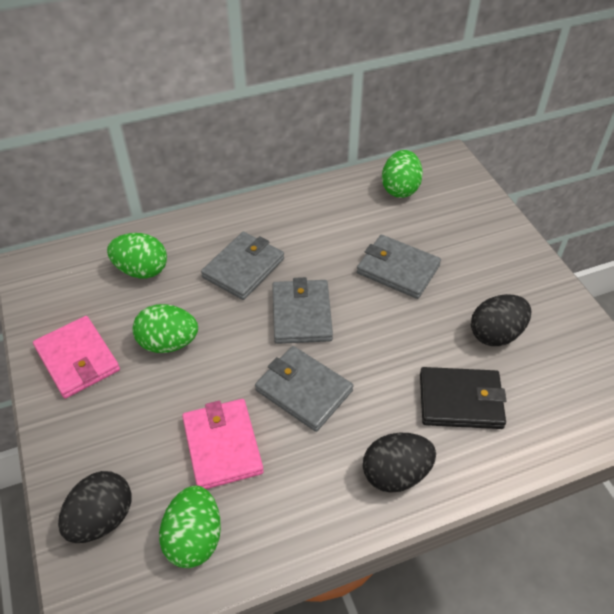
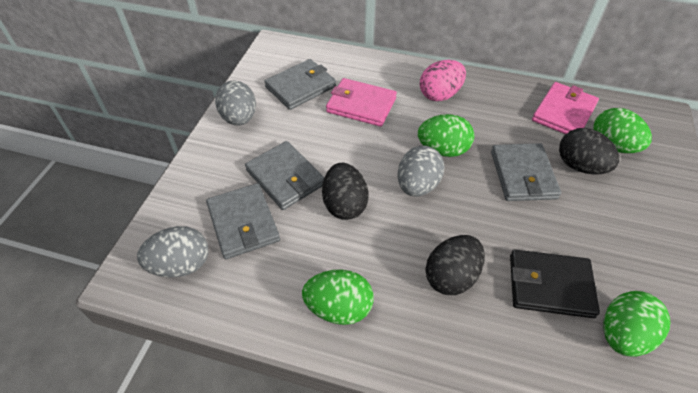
grey egg: none = 0 -> [137,226,208,277] [215,81,256,126] [398,146,444,197] = 3
pink egg: none = 0 -> [420,60,466,101] = 1

